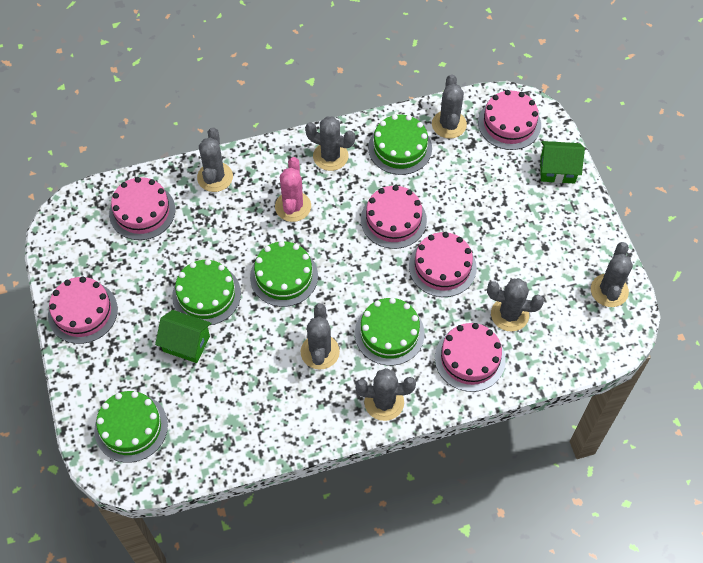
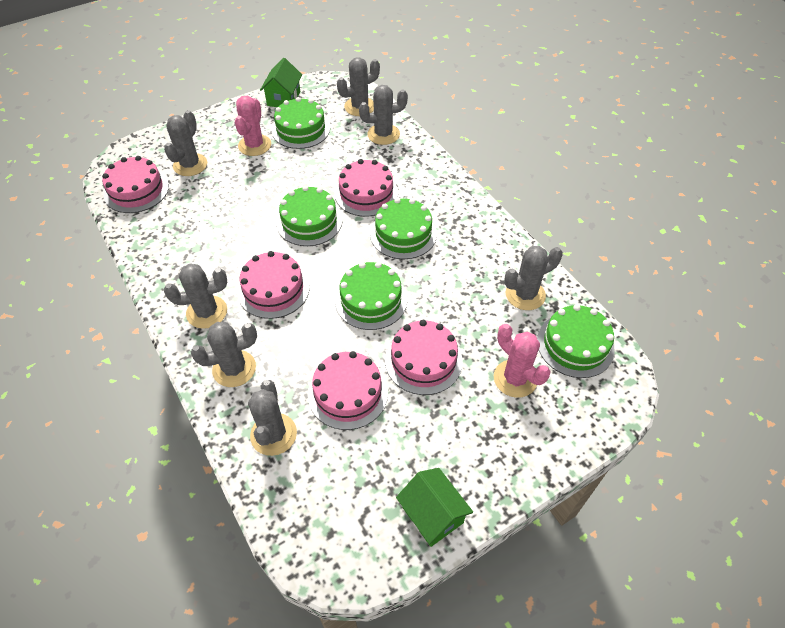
pink cactus: [275,157,311,222] = 1 -> [235,96,271,156] [494,324,550,398] = 2
pink cake: [48,277,118,344] [109,177,175,240] [361,185,427,249] [409,232,477,297] [435,323,506,392] [478,90,541,150] = 6 -> [102,156,169,213] [238,251,310,319] [308,351,388,430] [335,159,398,217] [385,320,463,395] = 5

